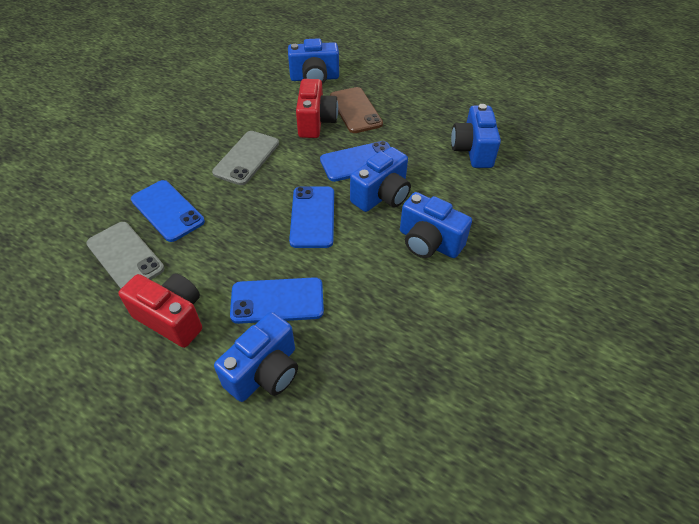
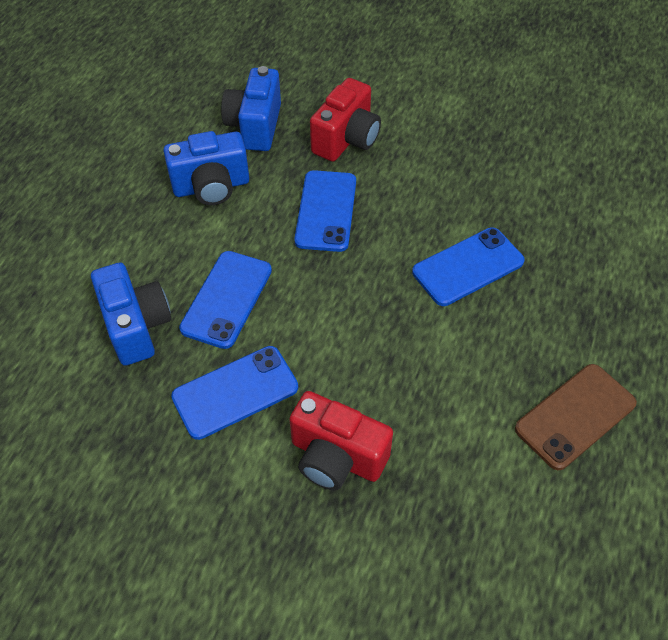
blue camera: [214,312,298,402] [288,38,339,84] [350,147,411,212] [400,192,472,258] [451,104,501,168] = 5 -> [91,262,172,366] [163,131,249,205] [221,66,281,151] = 3
grey phone: [86,222,164,289] [212,131,279,185] = 2 -> none = 0

